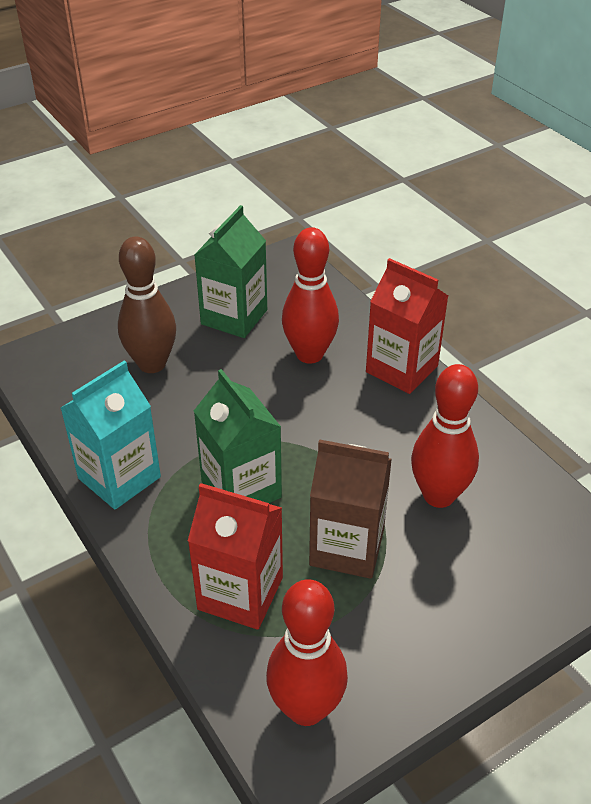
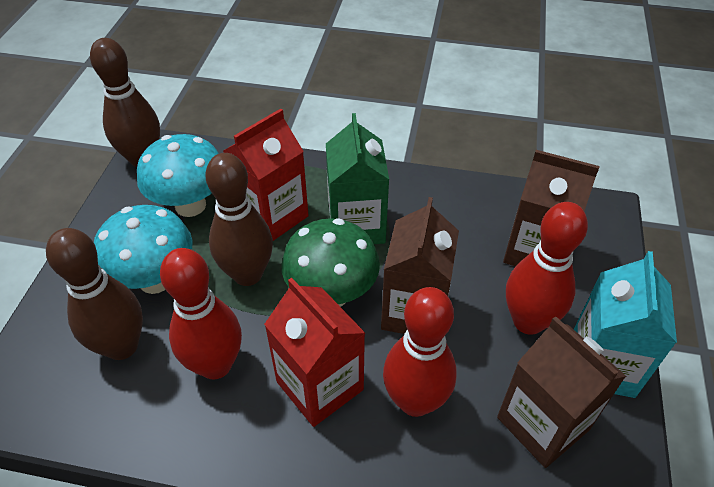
brown bowling pin: [118,237,176,373] = 1 -> [46,228,143,360] [90,38,160,167] [205,153,273,286] = 3
brown carton: [309,439,392,579] = 1 -> [381,197,459,334] [497,316,626,468] [503,150,600,266] = 3
green carton: [194,205,267,338] [194,369,282,503] = 2 -> [326,113,389,244] = 1
green mushroom: none = 0 -> [281,218,380,307] = 1
turquoise mushroom: none = 0 -> [94,205,193,294] [137,134,219,217] = 2

